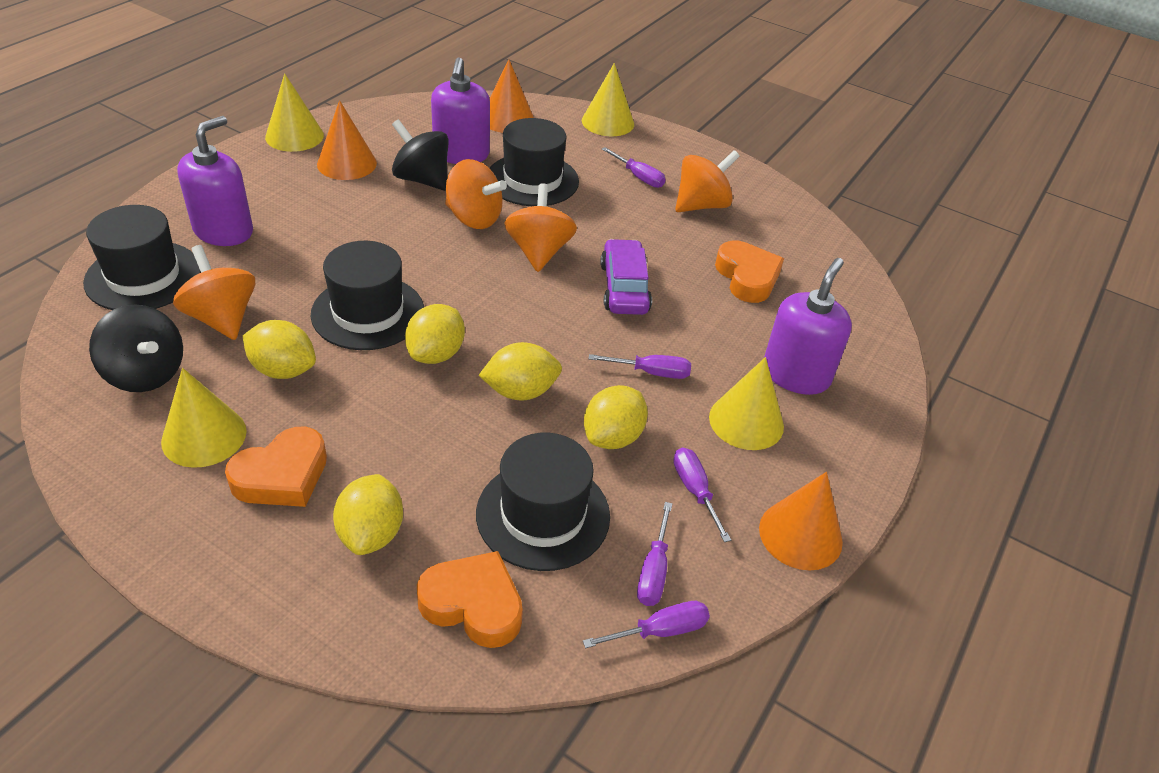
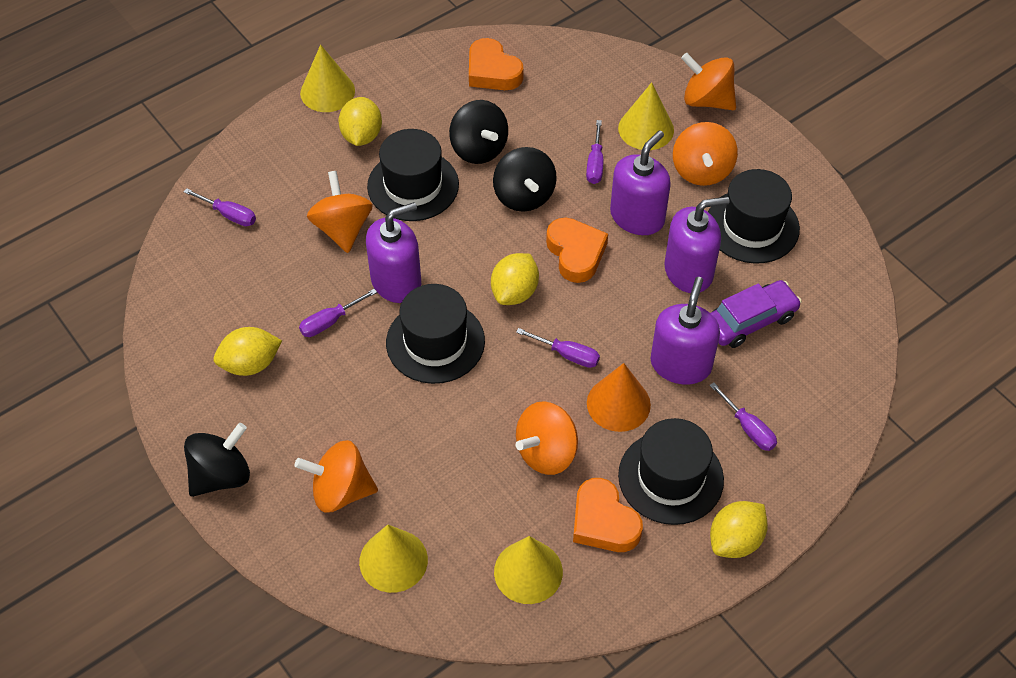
black spinning top: [89,305,183,392] [392,119,448,191] = 2 -> [184,423,250,497] [449,100,508,164] [493,147,557,212] = 3
orange cone: [317,100,377,180] [489,59,534,133] [759,472,843,570] = 3 -> [587,363,651,432] = 1
orange spinning top: [173,245,255,340] [445,159,507,229] [504,183,577,272] [675,150,740,212] = 4 -> [295,440,378,513] [307,171,373,253] [516,401,578,475] [673,122,738,186] [681,53,736,110] = 5
purple soap dispenser: [177,116,253,246] [431,57,490,164] [764,258,852,395] = 3 -> [366,202,421,303] [610,130,671,235] [651,277,720,385] [664,197,729,293] = 4
yellow lemon: [243,320,316,379] [333,474,403,555] [405,304,465,364] [478,342,562,400] [584,385,648,449] = 5 -> [214,327,282,376] [338,97,382,146] [491,253,539,305] [710,501,768,558] = 4

